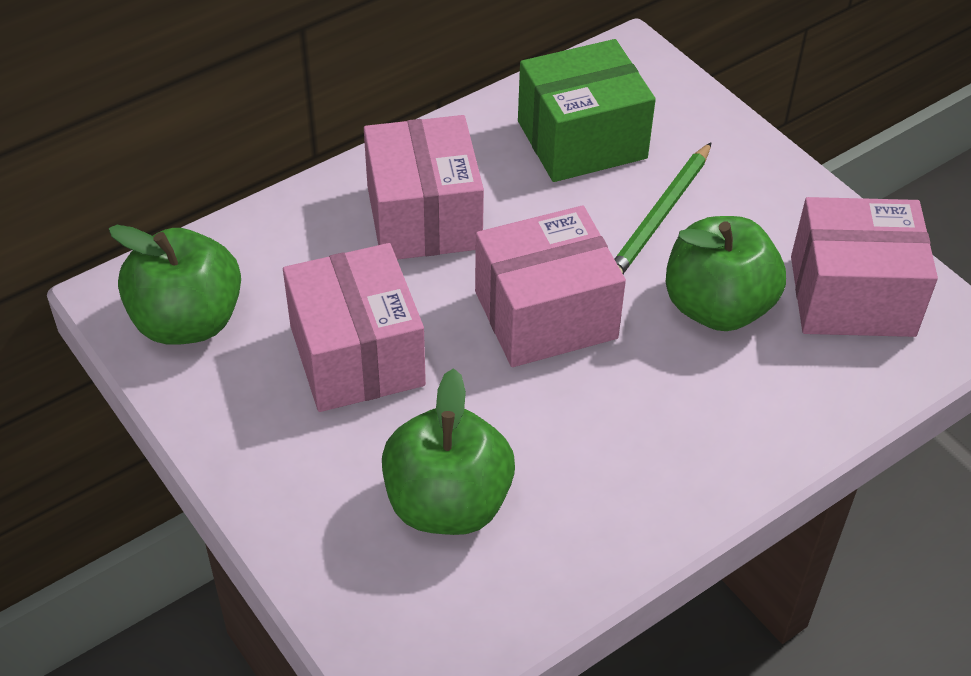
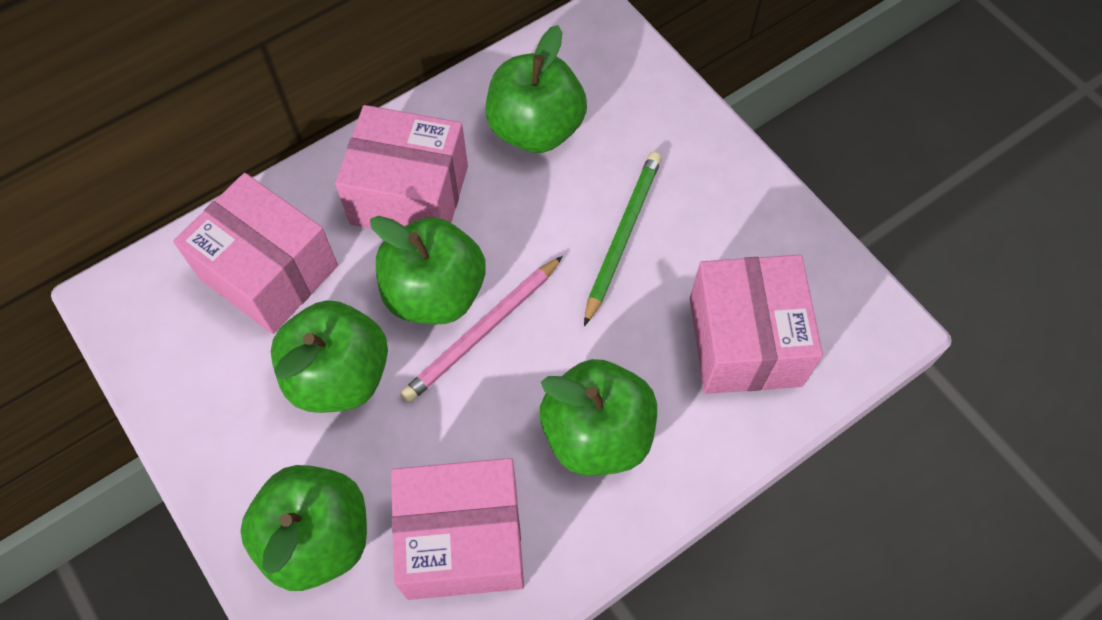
green apple: [109,225,241,345] [382,368,515,535] [666,216,786,331] = 3 -> [240,465,367,591] [271,300,388,413] [370,216,486,325] [486,25,587,153] [540,359,657,476] = 5
green box: [518,39,656,182] = 1 -> none = 0
pink pencil: none = 0 -> [400,256,563,403] = 1

